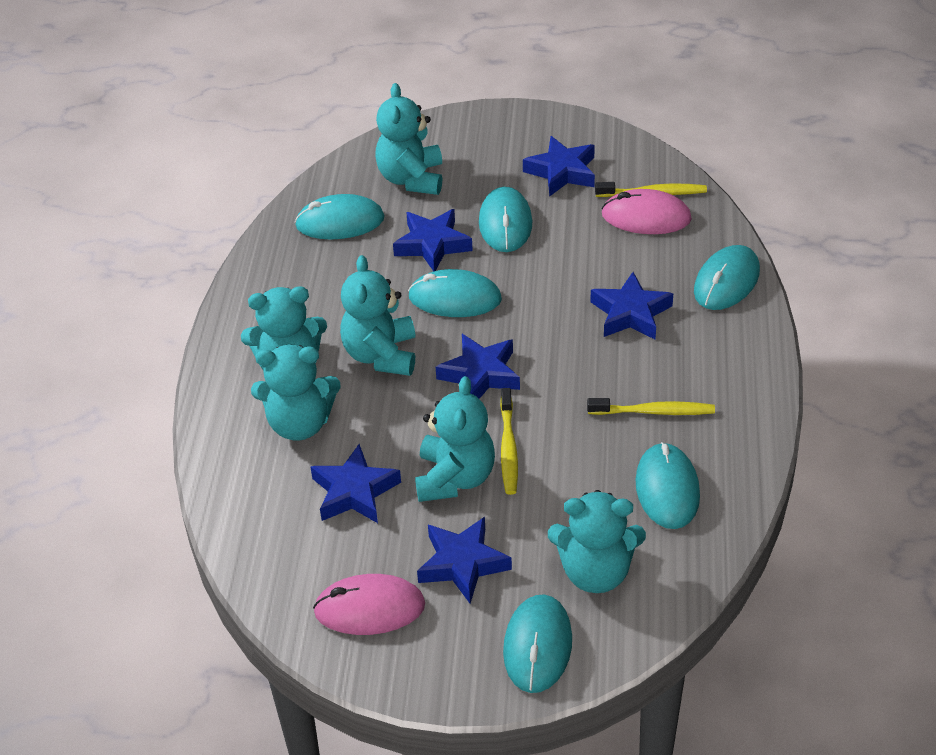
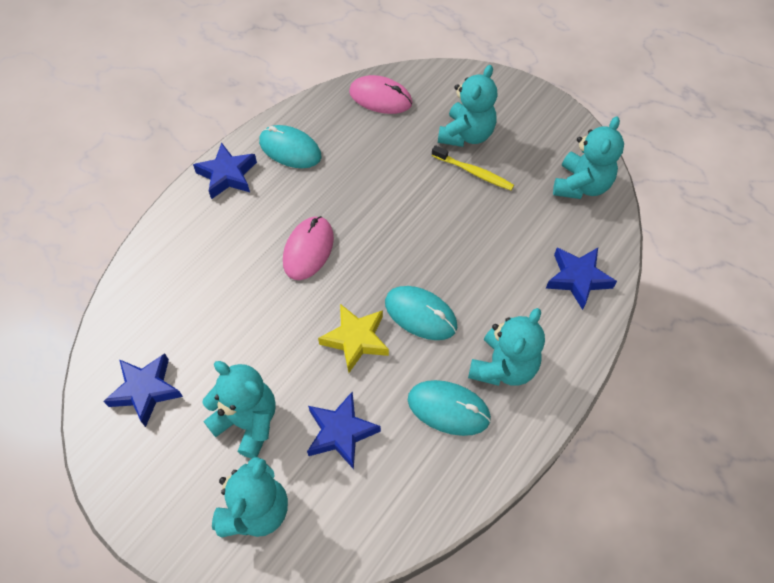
blue star: [310,444,401,523] [393,209,473,272] [417,517,512,604] [436,334,520,399] [523,136,595,197] [590,272,673,339] = 6 -> [103,353,183,427] [193,143,257,199] [307,391,381,469] [546,248,617,310] = 4
turquoise mouse: [295,194,385,239] [408,269,502,317] [479,187,532,252] [503,594,572,693] [636,442,700,529] [694,245,760,310] = 6 -> [259,125,321,168] [385,286,457,340] [408,380,491,436] = 3
turquoise teddy bear: [241,286,327,371] [251,345,341,441] [340,255,415,376] [375,83,442,195] [415,376,495,502] [548,490,646,593] = 6 -> [202,361,276,459] [212,457,288,538] [438,65,497,147] [468,308,545,386] [553,116,624,199] = 5
yellow star: none = 0 -> [318,304,389,373] = 1
yellow toothbrush: [500,388,518,495] [587,398,715,415] [595,182,707,197] = 3 -> [432,145,514,190] = 1

